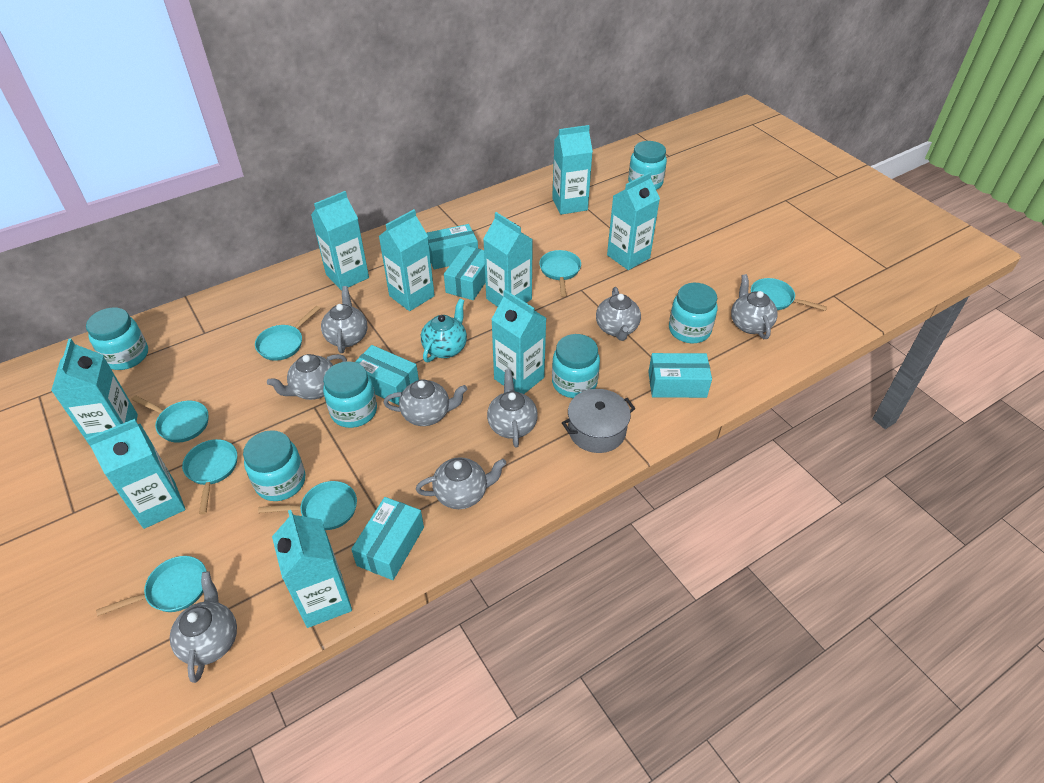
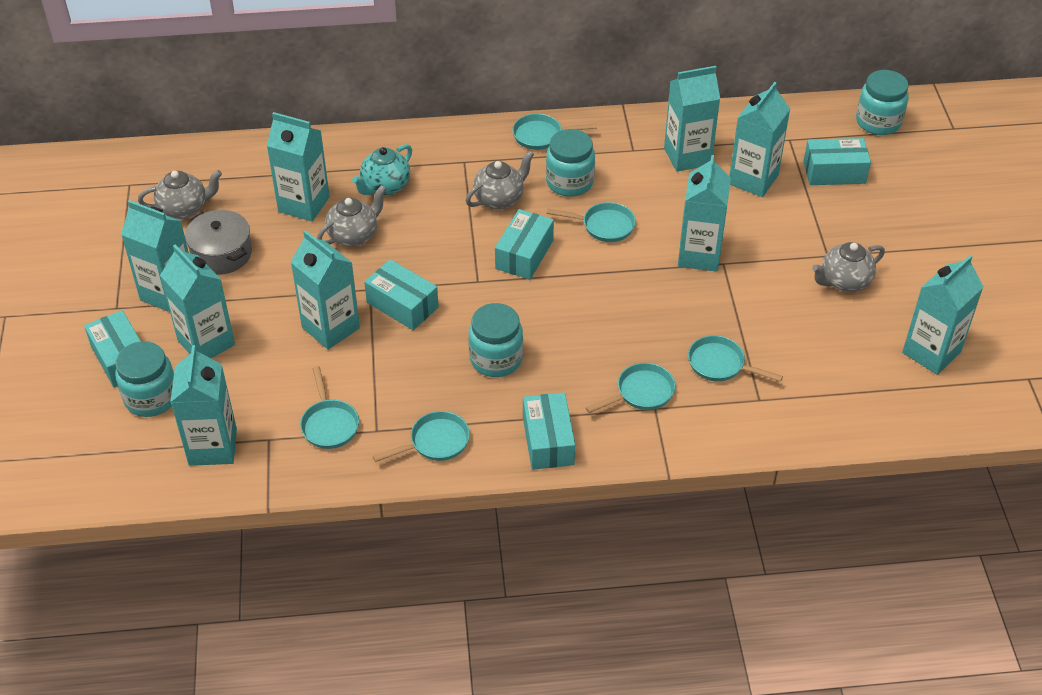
grey teapot: [170,571,237,683] [267,354,347,400] [321,286,367,353] [383,379,467,426] [416,457,507,509] [487,369,538,448] [596,287,641,341] [731,274,778,339] = 8 -> [138,170,222,219] [317,185,386,247] [466,150,534,209] [812,242,885,292] = 4
turquoise jar: [86,307,148,370] [243,430,305,501] [323,361,377,428] [552,334,600,398] [628,141,667,190] [669,283,717,343] = 6 -> [115,341,174,417] [468,303,523,377] [546,129,595,197] [856,70,909,135] = 4
turquoise pan: [96,556,207,616] [131,395,208,443] [182,439,237,514] [255,306,320,361] [258,481,357,530] [539,250,581,297] [751,278,827,311] = 7 -> [300,366,359,449] [373,411,470,462] [512,114,597,150] [546,202,636,242] [586,363,675,413] [688,335,783,382] = 6

